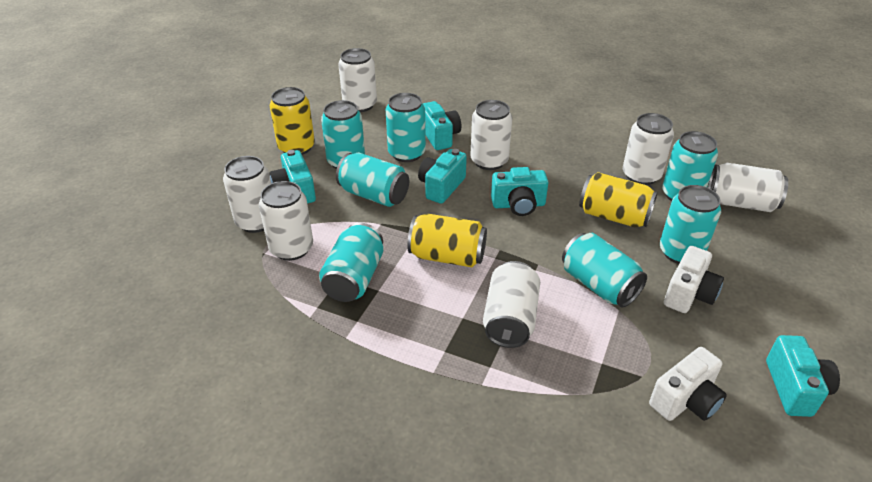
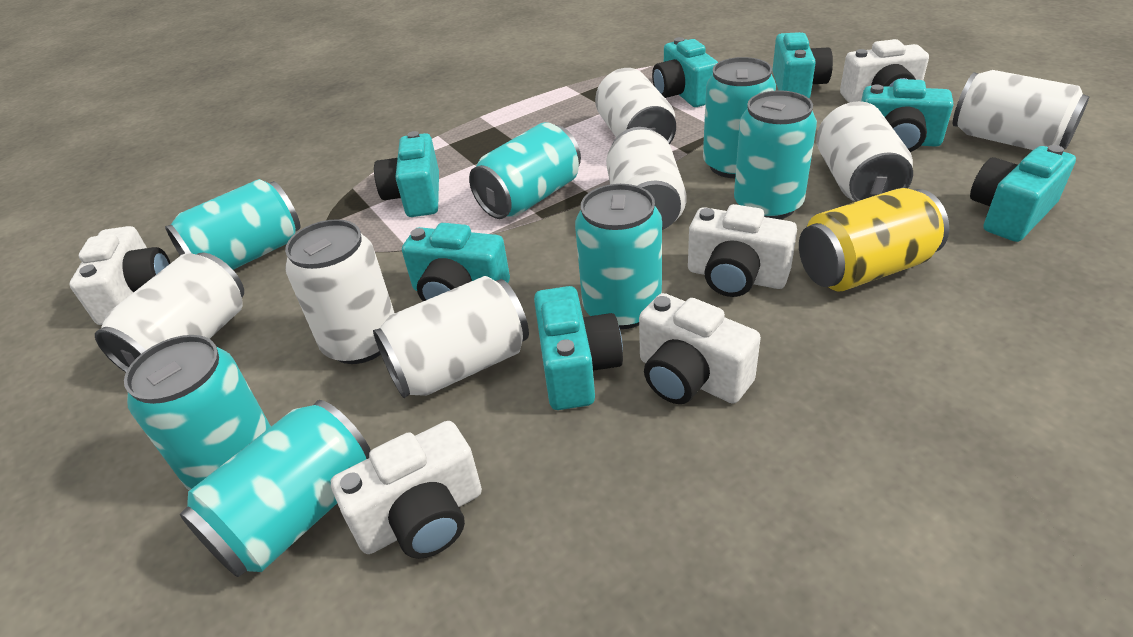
turquoise camera: [269,150,316,204] [418,149,467,204] [422,101,461,150] [491,167,549,216] [766,335,840,417] = 5 -> [374,131,439,217] [402,223,510,301] [534,286,623,410] [652,37,718,107] [772,32,833,99] [861,79,953,152] [970,145,1076,242] = 7
white camera: [649,347,727,421] [664,246,724,313] = 2 -> [69,226,170,325] [331,421,482,559] [639,293,761,404] [688,204,797,297] [840,39,929,103] = 5
yellow can: [270,87,315,155] [407,213,487,267] [579,172,658,227] = 3 -> [799,188,949,292] = 1

